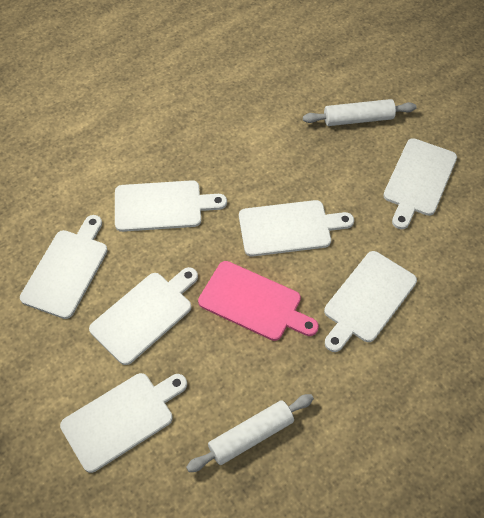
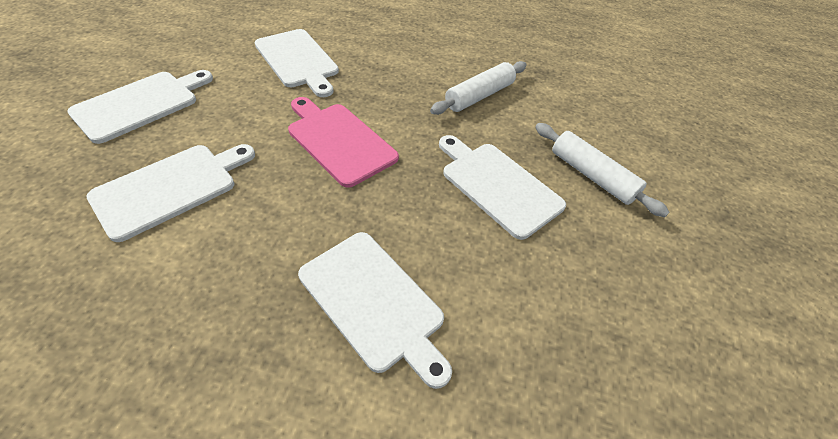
white cutting board: [20,215,108,319] [60,373,187,473] [89,267,198,365] [115,180,227,232] [239,200,354,257] [324,251,417,352] [383,138,457,229] = 7 -> [67,70,213,144] [86,144,255,242] [255,29,339,97] [298,232,452,389] [439,135,566,240] = 5

